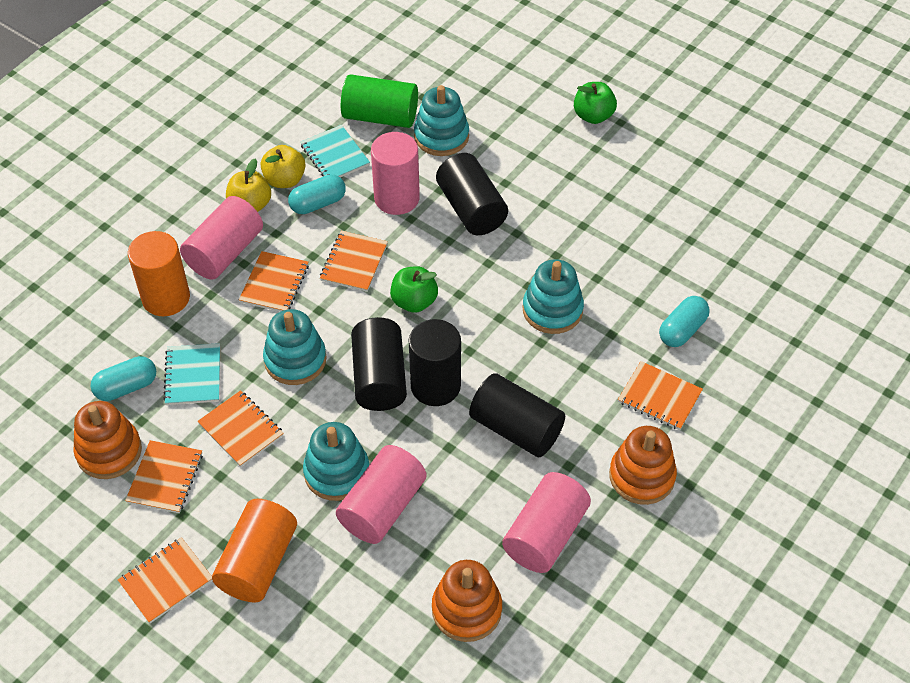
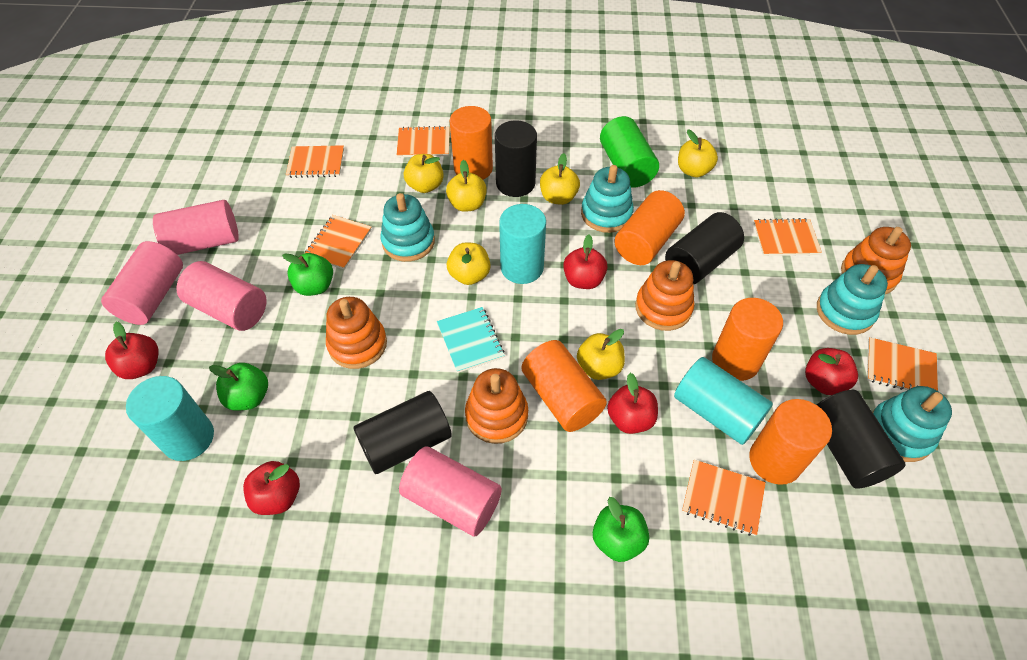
green apple: [390,266,438,313] [574,82,617,124] = 2 -> [209,363,268,411] [282,253,333,296] [593,497,649,562] = 3
orange cylinder: [128,231,190,316] [212,499,297,602] = 2 -> [450,106,493,180] [522,340,607,432] [614,190,685,265] [712,298,783,381] [749,399,832,485] = 5
orange stacking toy: [73,401,142,479] [432,560,502,642] [609,426,677,505] = 3 -> [326,297,387,369] [465,368,528,444] [635,260,694,331] [841,227,911,294] = 4
red apple: none = 0 -> [105,322,158,379] [243,461,300,515] [563,234,607,289] [607,373,658,434] [805,348,858,395] = 5
turquoise capsule: [91,356,156,401] [288,174,346,214] [659,296,710,347] = 3 -> none = 0
turquoise cylinder: none = 0 -> [126,376,214,461] [499,204,546,284] [674,357,773,445] = 3
turquoise notebook: [163,343,220,405] [300,125,370,178] = 2 -> [437,307,505,373] = 1
yellow apple: [226,159,271,212] [261,145,306,188] = 2 -> [404,154,444,193] [446,160,487,212] [447,243,491,285] [540,153,580,205] [577,329,625,380] [678,129,718,177] = 6

